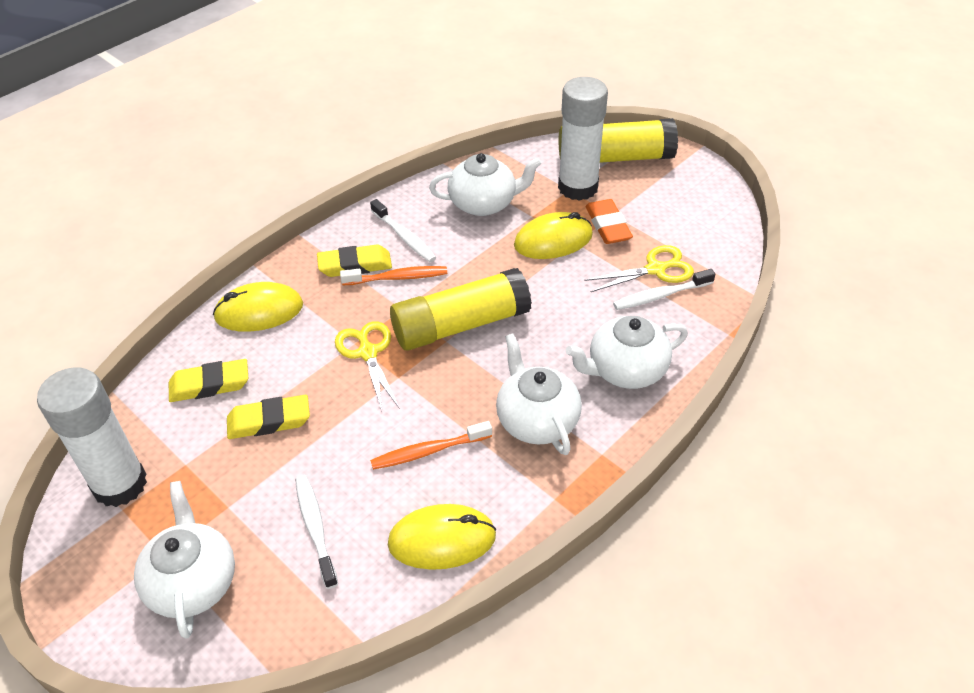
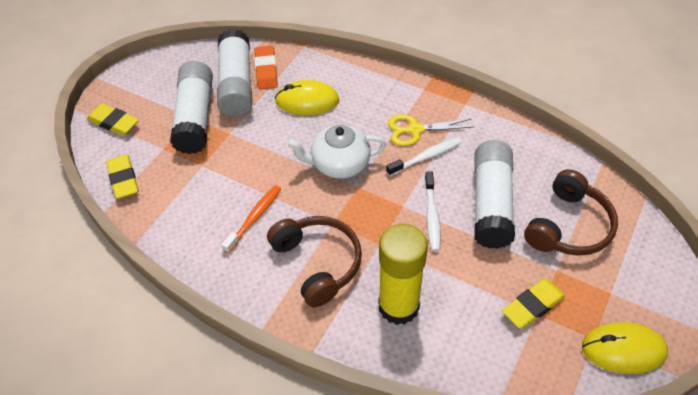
brown headphones: none = 0 -> [267,216,362,307] [524,169,618,256] = 2
orange toothbrush: [340,266,447,285] [370,421,492,470] = 2 -> [221,185,281,253] = 1
white glue stick: [37,367,147,507] [558,77,608,201] = 2 -> [170,61,213,154] [217,29,252,117] [474,140,515,249] = 3
white teapot: [134,481,235,639] [429,153,542,216] [496,334,582,455] [566,316,688,389] = 4 -> [286,125,386,179] = 1
white toothbrush: [295,475,338,589] [370,199,437,262] [613,269,715,310] = 3 -> [386,138,461,176] [424,171,441,251] = 2
yellow glue stick: [390,268,532,351] [559,118,678,163] = 2 -> [378,224,428,325] = 1
yellow mouse: [213,282,303,332] [388,504,496,570] [514,212,593,259] = 3 -> [275,80,339,115] [582,322,668,374] = 2
yellow scissors: [335,321,400,410] [584,245,694,292] = 2 -> [388,115,473,146] = 1

